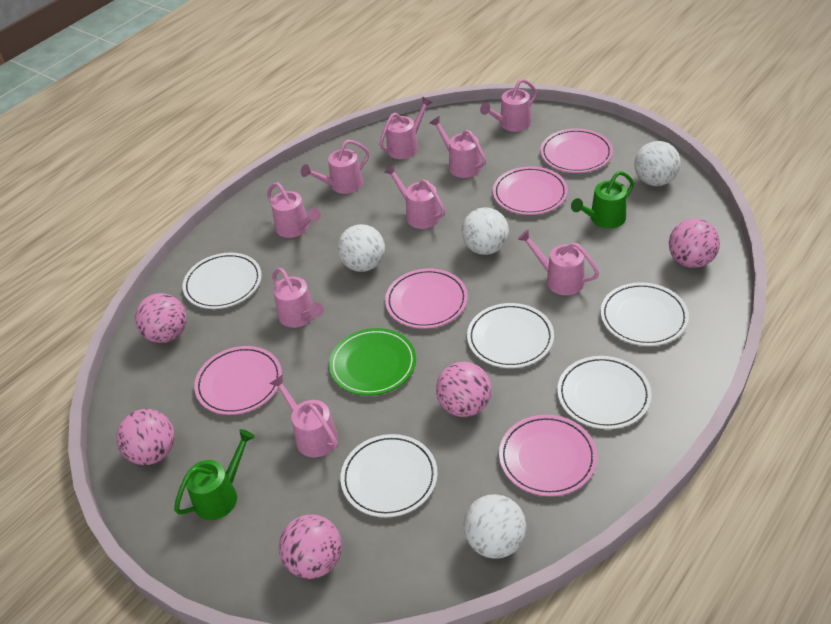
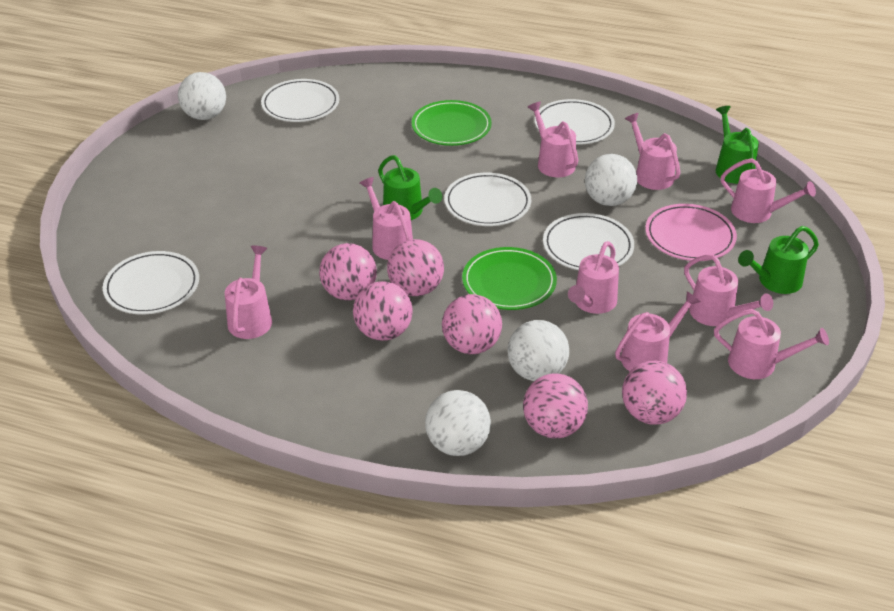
green plate: [329,328,416,396] = 1 -> [412,100,492,146] [462,247,557,310] = 2
green watering can: [174,429,255,520] [571,171,634,229] = 2 -> [378,155,442,220] [716,106,759,184] [738,226,819,294] = 3
pink ball: [116,409,175,465] [135,293,187,343] [279,514,342,579] [436,362,491,417] [669,219,720,268] = 5 -> [319,243,377,300] [353,281,413,340] [387,239,444,296] [442,294,502,354] [523,373,588,438] [622,361,687,425] = 6
pink plate: [194,346,282,415] [385,268,468,329] [493,166,568,215] [499,415,597,496] [540,129,613,173] = 5 -> [645,204,737,261] = 1

